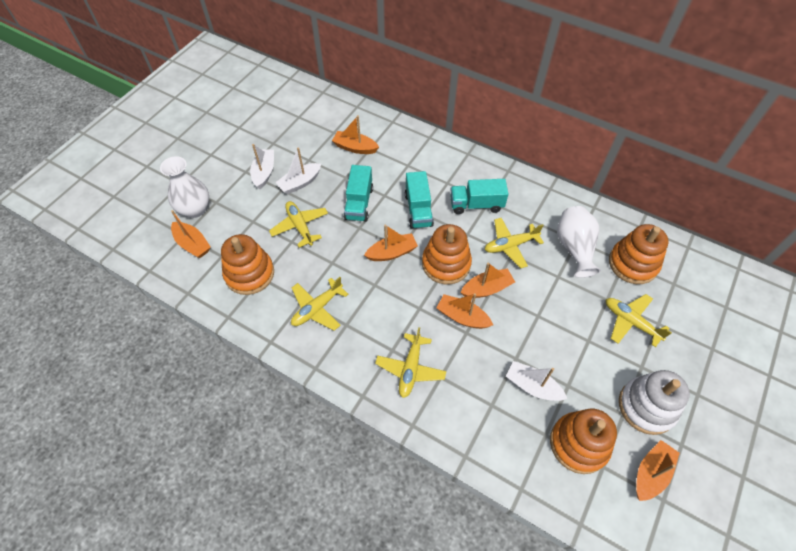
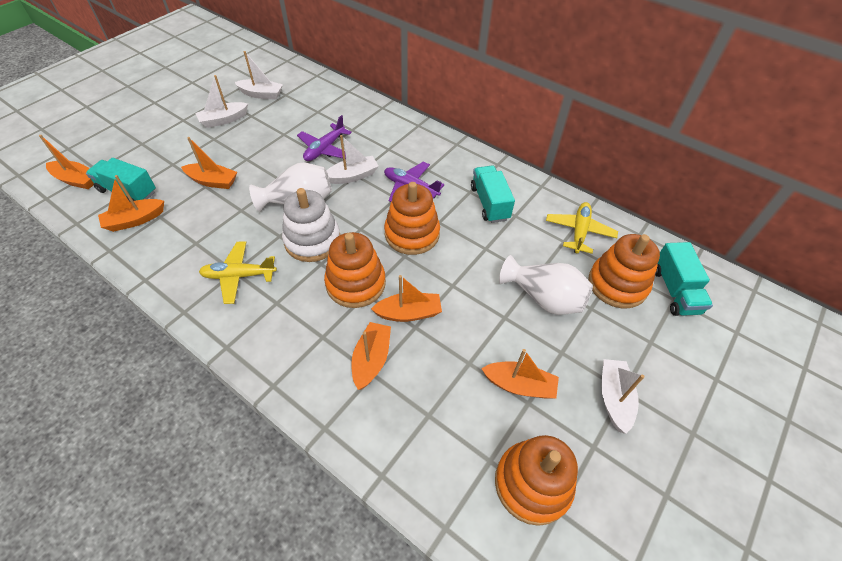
purple plane: none = 0 -> [297,115,352,161] [384,162,444,202] = 2
white boat: [250,144,274,189] [275,147,321,194] [506,361,568,401] = 3 -> [195,75,248,128] [234,51,283,100] [326,135,379,184] [602,359,645,434] = 4
yellow plane: [269,201,328,247] [291,277,348,331] [375,327,446,398] [485,218,544,268] [606,294,672,347] = 5 -> [199,241,277,304] [546,202,618,254] = 2

